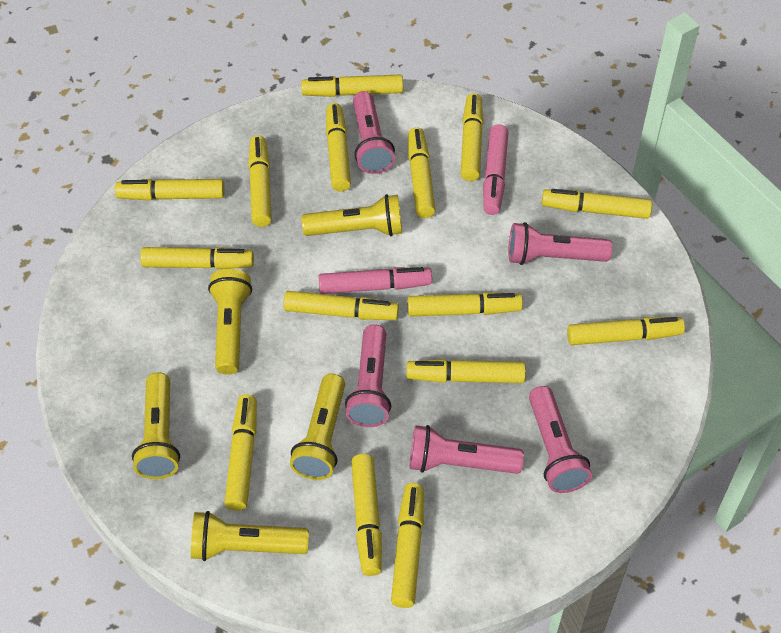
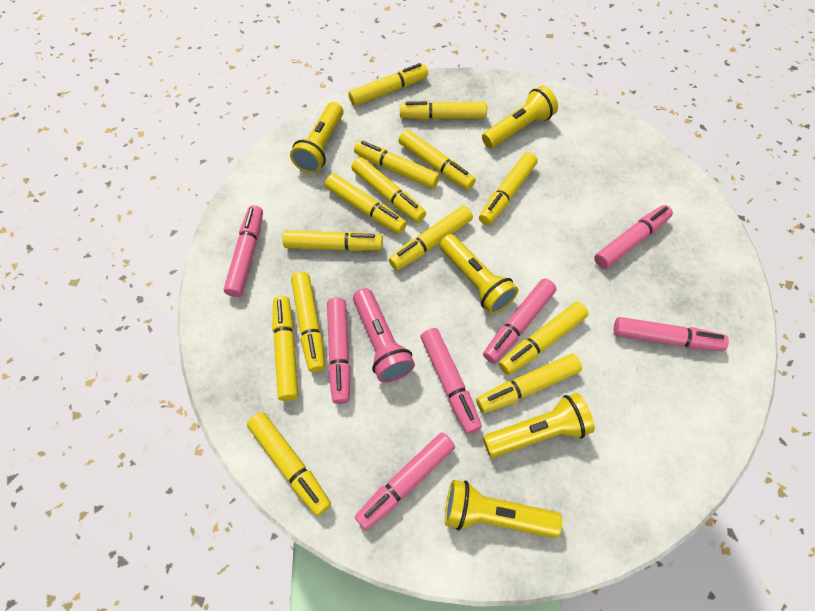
pink flashlight: [345,324,391,427] [353,91,395,174] [410,425,524,474] [509,222,612,265] [529,386,592,493] = 5 -> [353,288,415,383] = 1
pink marker: [319,267,432,294] [483,125,508,215] = 2 -> [224,205,263,297] [327,298,351,404] [355,433,455,531] [421,328,482,434] [483,279,557,364] [594,205,673,269] [614,317,729,351] = 7
yellow marker: [115,179,224,201] [140,247,254,269] [224,394,257,511] [248,135,272,227] [283,291,399,320] [301,75,403,97] [326,103,351,192] [351,454,382,576] [391,483,424,608] [406,359,526,383] [407,292,523,316] [408,127,436,218] [461,93,483,181] [542,189,652,219] [567,317,685,345] = 15 -> [247,412,331,516] [272,296,298,401] [282,230,383,251] [291,272,325,372] [325,174,407,234] [348,63,428,106] [351,157,426,223] [354,141,440,189] [389,206,473,270] [398,130,476,190] [400,101,487,120] [476,354,582,413] [479,152,538,225] [499,302,589,375] = 14

